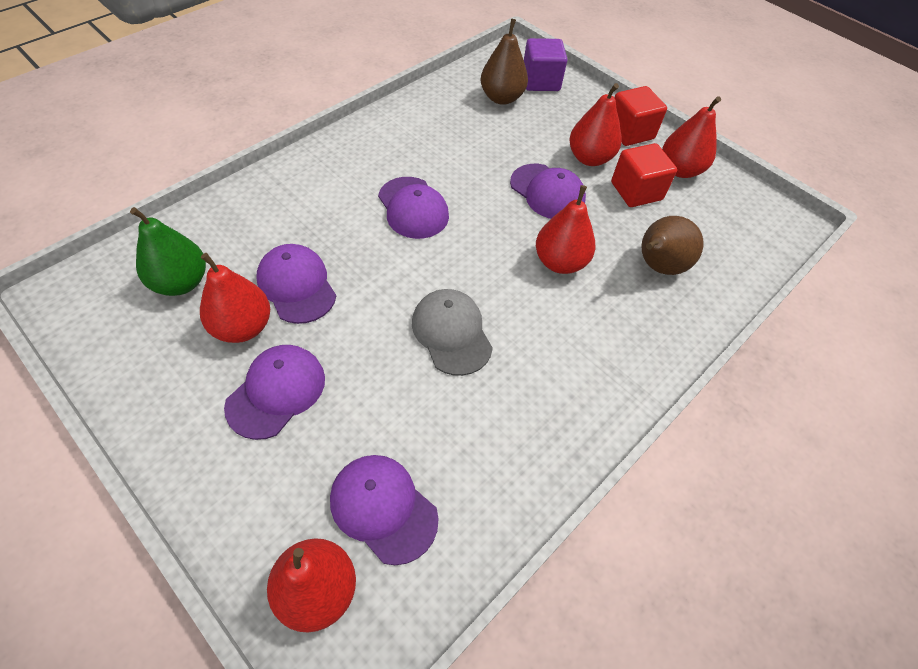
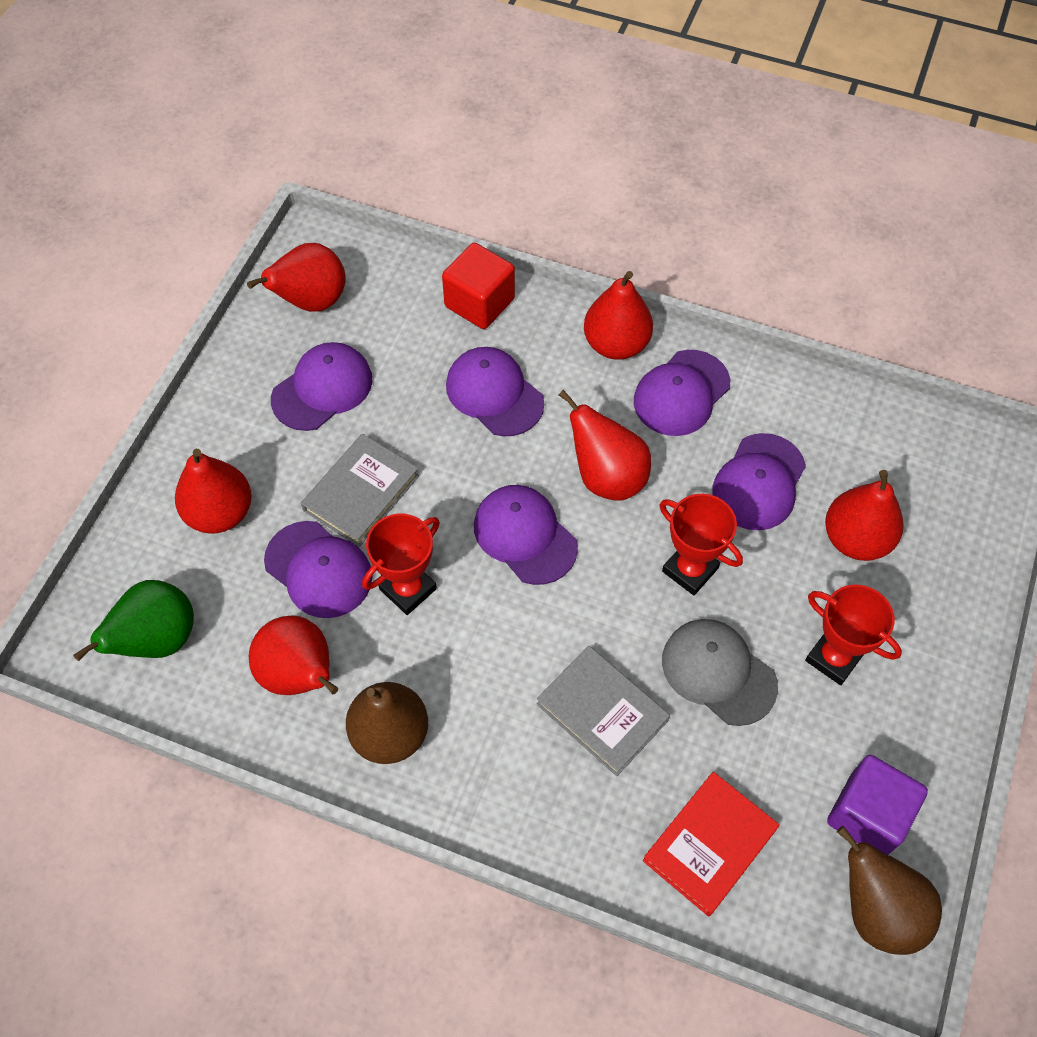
grey book: none = 0 -> [301,434,419,547] [536,646,670,776] = 2
purple cap: [224,345,325,440] [256,244,336,324] [330,455,439,565] [378,177,449,239] [510,164,586,219] = 5 -> [264,521,372,618] [271,342,373,431] [446,347,544,436] [474,485,578,585] [634,350,730,436] [712,433,806,530] = 6
red book: none = 0 -> [643,772,779,916] = 1
red cube: [611,143,677,207] [614,86,667,146] = 2 -> [442,243,515,329] = 1
red pear: [200,253,270,343] [267,538,356,633] [536,185,595,274] [569,83,621,166] [662,96,721,178] = 5 -> [175,449,252,534] [247,243,346,312] [249,615,338,695] [559,390,651,501] [584,271,653,360] [825,470,903,561] = 6
red trophy: none = 0 -> [362,514,440,615] [659,494,743,595] [805,584,902,685] = 3

